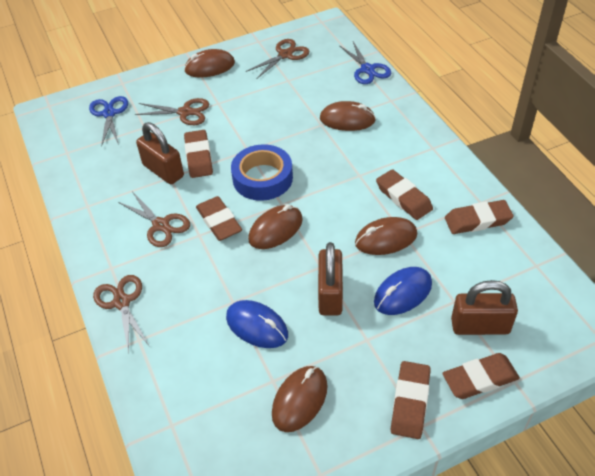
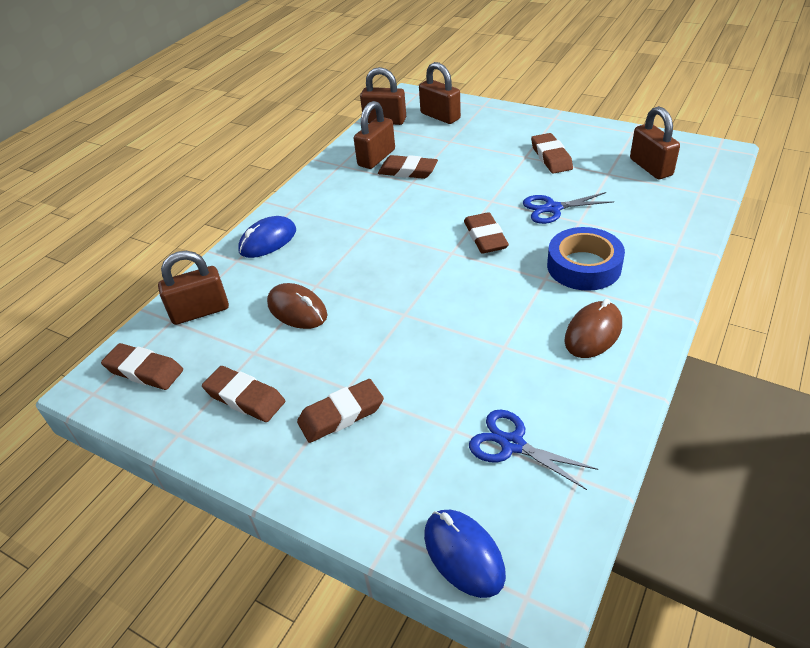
brown mouse: [184,49,235,78] [248,205,303,249] [272,366,328,432] [320,101,376,131] [355,217,417,255] = 5 -> [267,283,327,329] [564,299,622,358] = 2
brown padlock: [136,122,184,184] [318,242,343,316] [451,280,518,335] = 3 -> [158,251,229,325] [354,101,395,169] [360,67,406,125] [419,62,461,124] [630,106,680,179] = 5
brown scissors: [93,275,150,354] [118,193,190,247] [135,98,209,125] [246,39,309,79] = 4 -> none = 0

